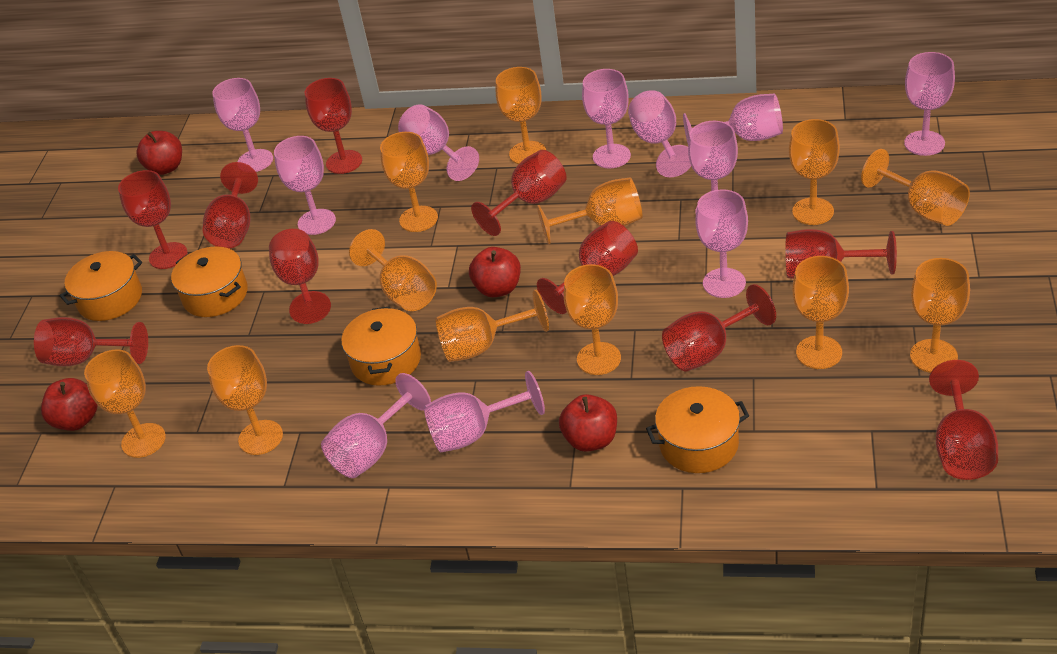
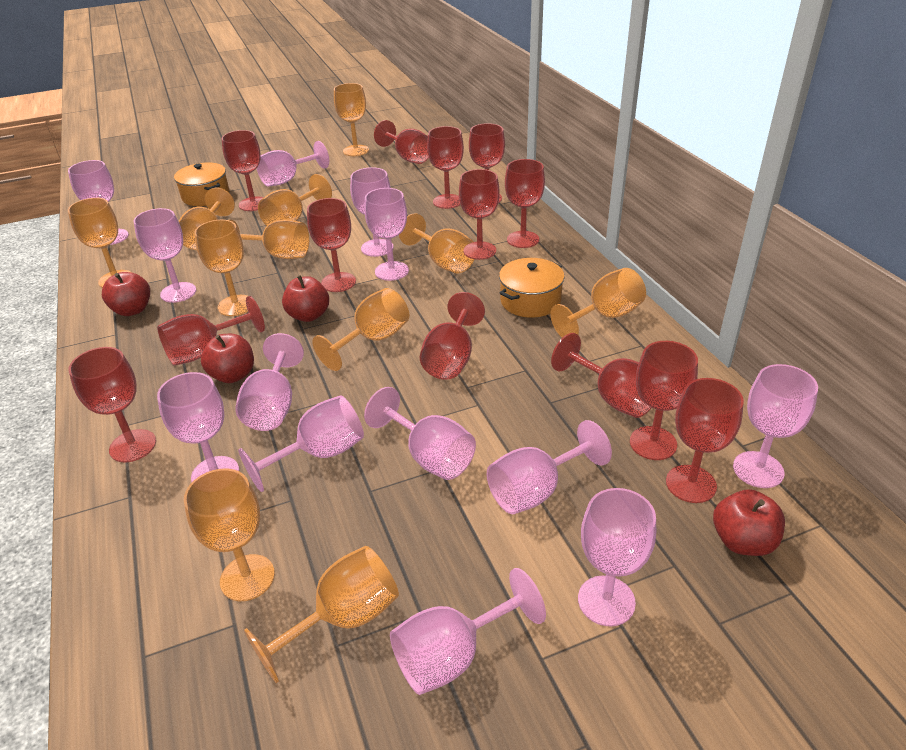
orange goblet: [84,349,166,458] [207,345,283,455] [349,229,437,311] [380,132,438,232] [435,290,549,362] [496,67,546,164] [537,177,643,244] [564,264,621,375] [789,119,840,225] [792,256,849,369] [861,149,970,226] [910,258,970,373] = 12 -> [68,198,132,288] [178,188,235,250] [184,468,275,601] [195,220,248,316] [230,219,309,259] [244,546,399,683] [258,174,332,226] [312,288,409,371] [334,83,369,156] [399,213,476,274] [551,268,646,338] = 11
orange pot: [60,251,142,321] [171,246,248,317] [341,306,421,386] [646,386,749,473] = 4 -> [174,162,230,206] [499,258,564,318] = 2
pink goblet: [212,78,273,172] [274,136,336,235] [321,373,431,478] [398,104,479,181] [424,371,545,453] [582,69,631,168] [628,90,691,177] [683,94,783,144] [688,121,738,214] [695,189,748,298] [904,52,955,156] = 11 -> [68,160,129,245] [134,208,196,303] [157,372,239,482] [235,333,304,431] [238,396,364,492] [257,141,329,187] [350,167,394,257] [364,188,409,281] [364,387,476,480] [390,568,546,695] [487,420,612,514] [578,488,656,627] [733,364,818,488] = 13
red goblet: [34,317,148,366] [118,170,187,269] [202,162,258,248] [269,229,331,324] [305,78,362,174] [471,150,567,236] [537,221,638,314] [662,284,776,371] [785,229,897,279] [929,360,998,480] = 10 -> [68,347,156,462] [157,296,265,366] [222,130,264,211] [307,198,356,292] [374,120,429,164] [420,292,485,380] [427,126,464,209] [459,169,500,260] [469,123,505,203] [505,159,545,248] [551,333,652,418] [630,341,698,460] [666,378,744,503] = 13

